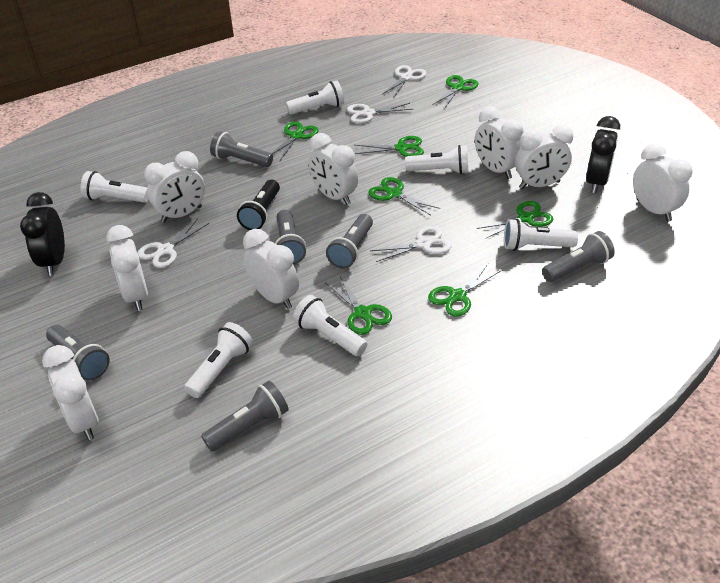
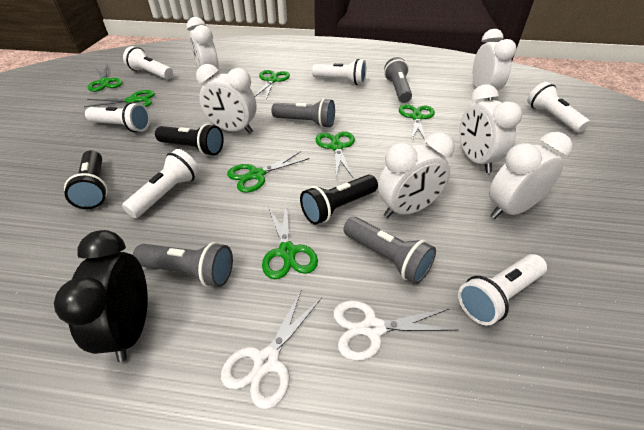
black clock: [20,192,65,276] [586,116,620,193] = 2 -> [54,230,148,362] = 1
black flashlight: [237,180,280,230] = 1 -> [64,150,108,209] [155,124,224,156] [300,175,378,225] = 3
grey flashlight: [46,325,110,381] [201,381,289,451] [210,131,273,167] [275,210,306,265] [326,214,373,269] [542,231,615,282] = 6 -> [133,242,233,287] [271,98,335,128] [344,217,436,284] [384,57,412,103] = 4
white clock: [42,345,99,440] [106,225,148,311] [144,151,205,223] [243,229,299,309] [309,133,358,205] [475,106,524,179] [515,125,573,189] [633,143,692,221] = 8 -> [187,17,219,79] [196,64,257,134] [378,132,454,218] [460,84,522,173] [473,29,516,100] [489,132,573,219] = 6
white scissors: [138,219,209,268] [347,103,413,123] [370,226,452,262] [382,65,426,98] = 4 -> [221,289,322,409] [333,300,459,361] = 2

